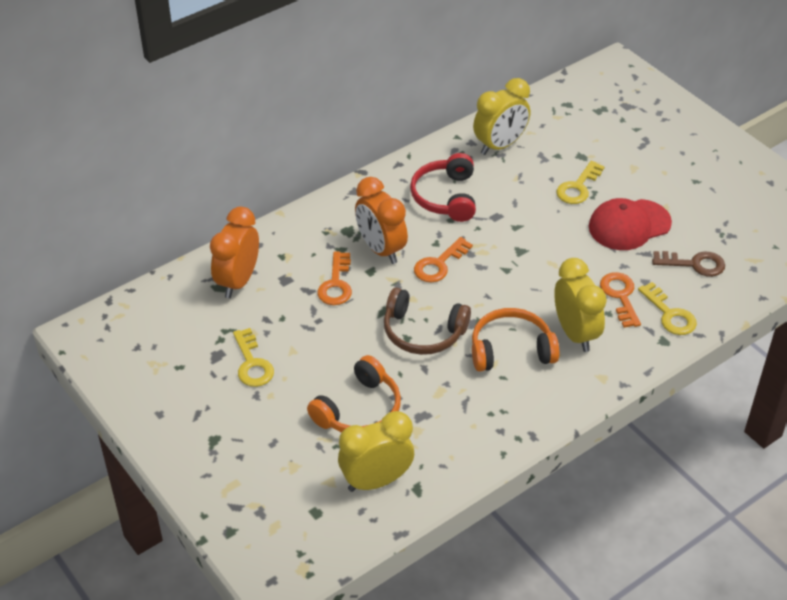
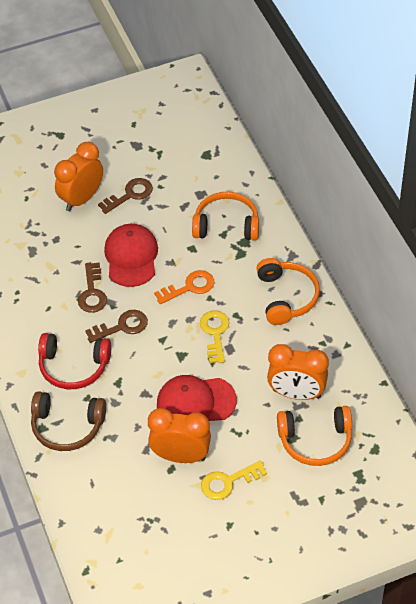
brown key: [652,251,725,277] = 1 -> [78,263,107,313] [85,310,148,343] [98,178,153,214] = 3
orange clock: [210,207,259,298] [355,177,408,264] = 2 -> [54,142,103,211] [148,408,211,463] [267,344,329,400] = 3
orange headphones: [307,355,401,433] [472,308,559,372] = 2 -> [192,192,259,241] [256,258,320,325] [277,406,352,466] = 3
orange key: [317,251,352,305] [414,237,473,283] [600,272,641,328] = 3 -> [154,270,214,304] = 1
red cap: [589,198,672,250] = 1 -> [104,224,158,287] [157,375,237,421] = 2
yellow clock: [338,411,414,492] [473,78,530,155] [554,258,607,352] = 3 -> none = 0
yellow key: [233,328,274,387] [556,161,605,204] [638,282,697,335] = 3 -> [200,311,229,363] [201,461,267,500] = 2

